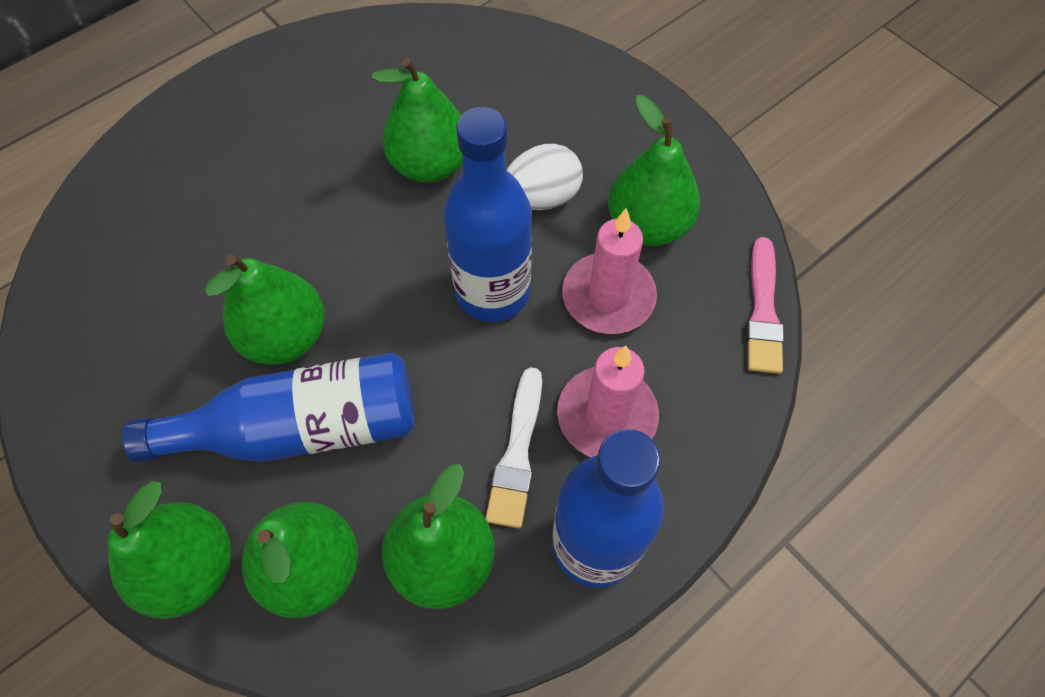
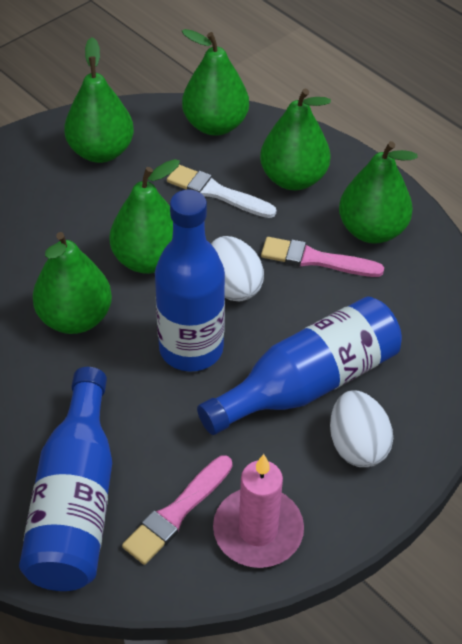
pink brush: [746,237,784,374] = 1 -> [122,455,232,565] [261,237,384,277] = 2
pink candle: [557,346,659,457] [562,209,657,334] = 2 -> [213,454,304,568] = 1
white egg: [507,144,583,210] = 1 -> [211,236,264,301] [330,391,393,467] = 2

